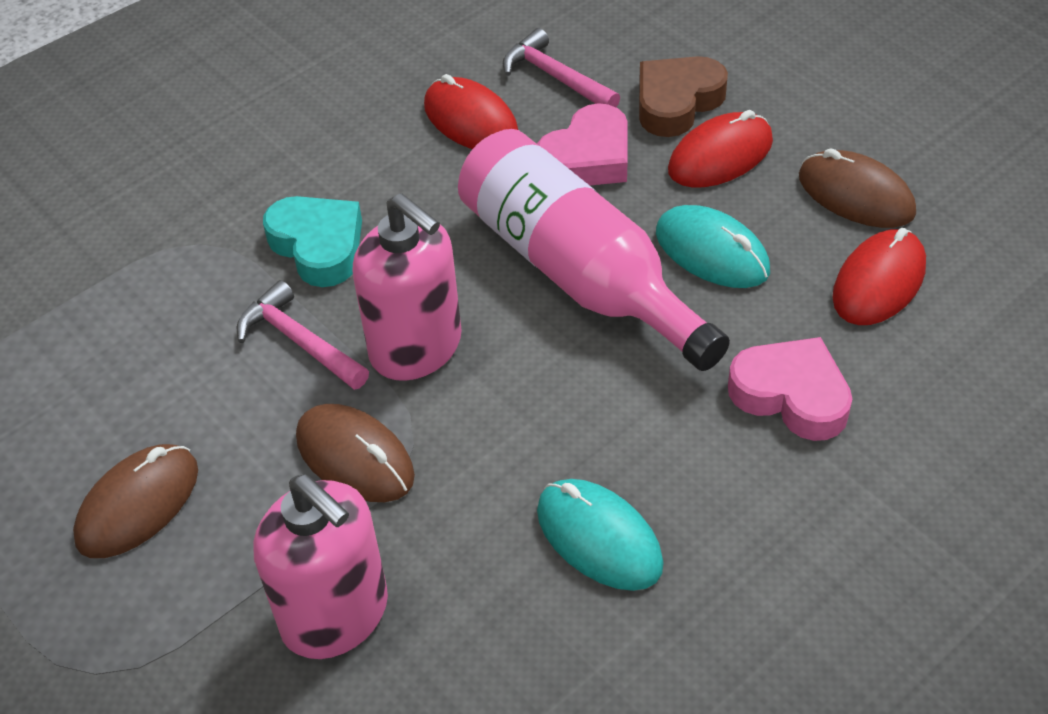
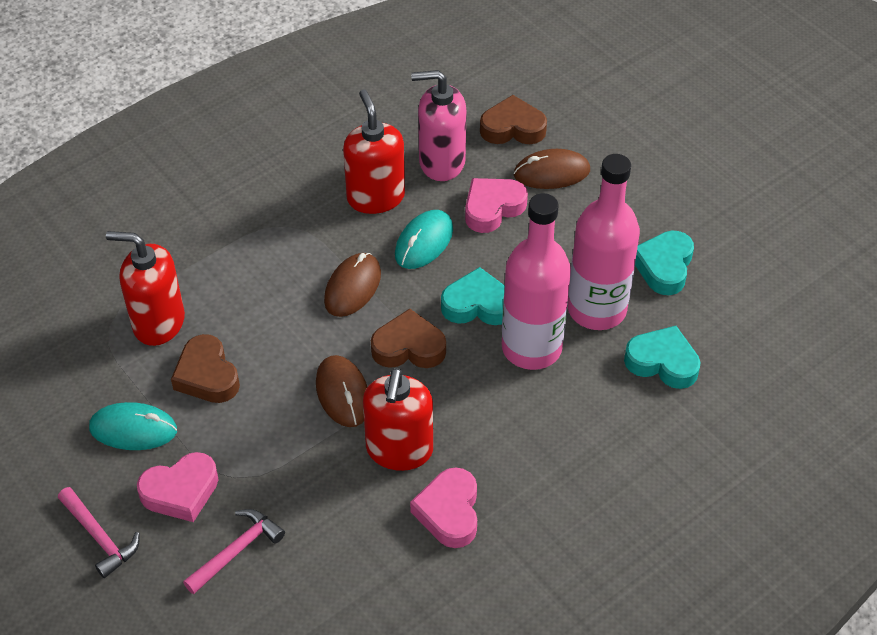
brown heart: [639,56,728,137] = 1 -> [171,334,240,403] [371,309,446,368] [480,95,547,144] = 3
pink bottle: [458,129,730,371] = 1 -> [502,193,571,370] [568,154,640,330] = 2
pink heart: [537,103,627,185] [728,337,852,441] = 2 -> [137,452,218,522] [410,467,477,548] [465,178,528,233] = 3
pink soap dispenser: [253,475,388,659] [352,193,462,381] = 2 -> [411,70,467,181] = 1
red mouse: [424,74,518,149] [668,110,773,188] [833,228,926,325] = 3 -> none = 0
red soap dispenser: none = 0 -> [106,231,185,346] [343,89,405,214] [363,368,433,471] = 3
turquoise heart: [263,196,362,287] = 1 -> [441,267,505,325] [624,326,701,389] [635,230,694,295] = 3

